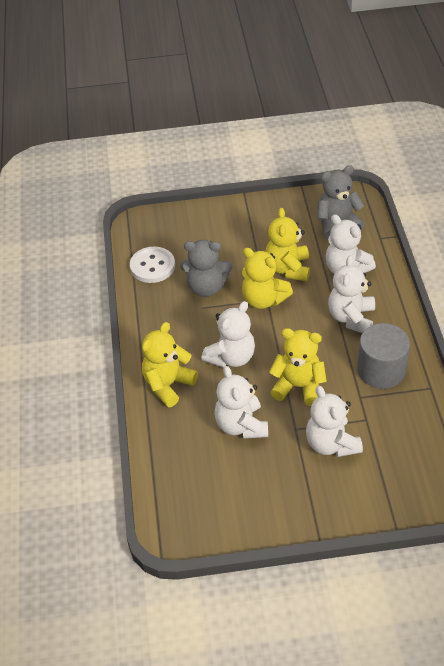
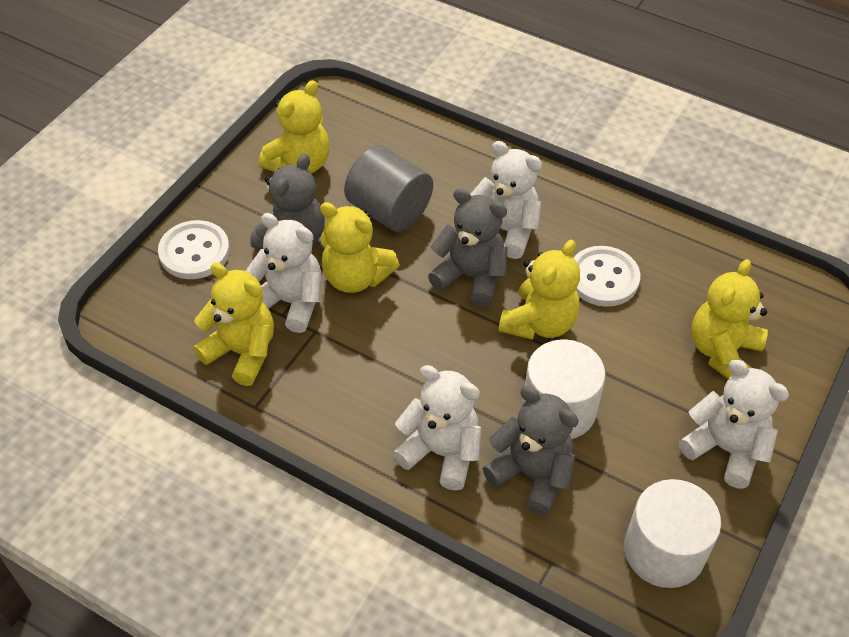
grey teddy bear: [180,240,232,297] [317,165,365,240] = 2 -> [250,153,325,249] [428,188,508,307] [483,386,579,515] = 3
white button: [130,247,175,283] = 1 -> [158,220,230,279] [574,246,640,307] = 2
white cylinder: none = 0 -> [522,339,606,439] [624,479,721,588] = 2
white teddy bear: [201,301,255,368] [214,366,268,439] [306,386,363,457] [325,214,376,274] [328,255,375,333] = 5 -> [246,213,321,333] [393,365,481,491] [470,141,542,259] [679,360,789,488] = 4
yellow teddy bear: [142,322,198,407] [242,248,293,309] [266,208,310,281] [269,328,327,406] = 4 -> [194,262,274,386] [259,80,330,173] [320,202,400,293] [498,239,580,340] [692,259,768,379] = 5

